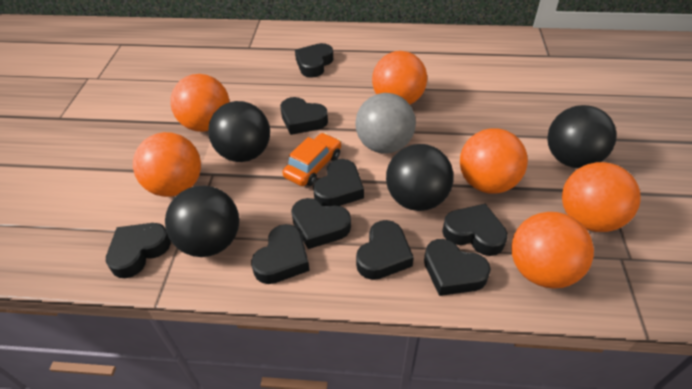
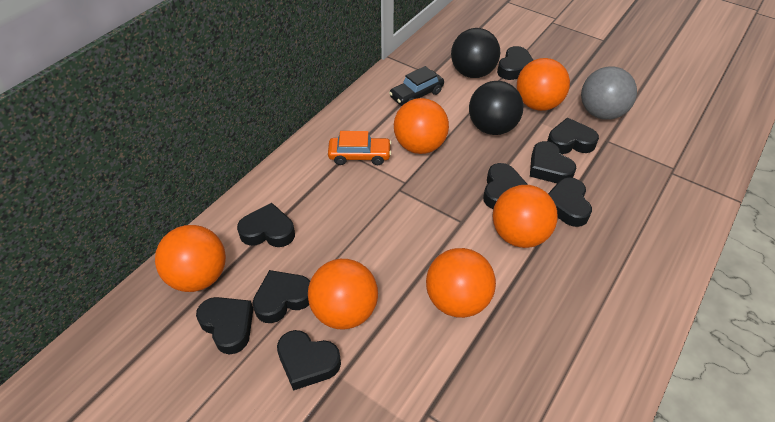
black ball: [165,186,239,257] [208,101,270,162] [386,144,454,211] [547,105,617,168] = 4 -> [451,28,500,78] [469,81,523,135] = 2
black car: none = 0 -> [389,66,444,106] = 1

